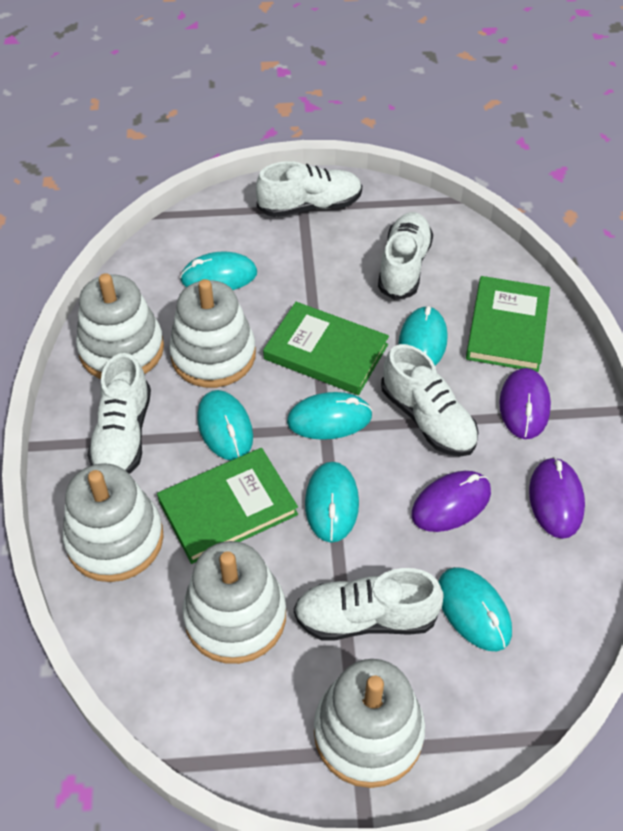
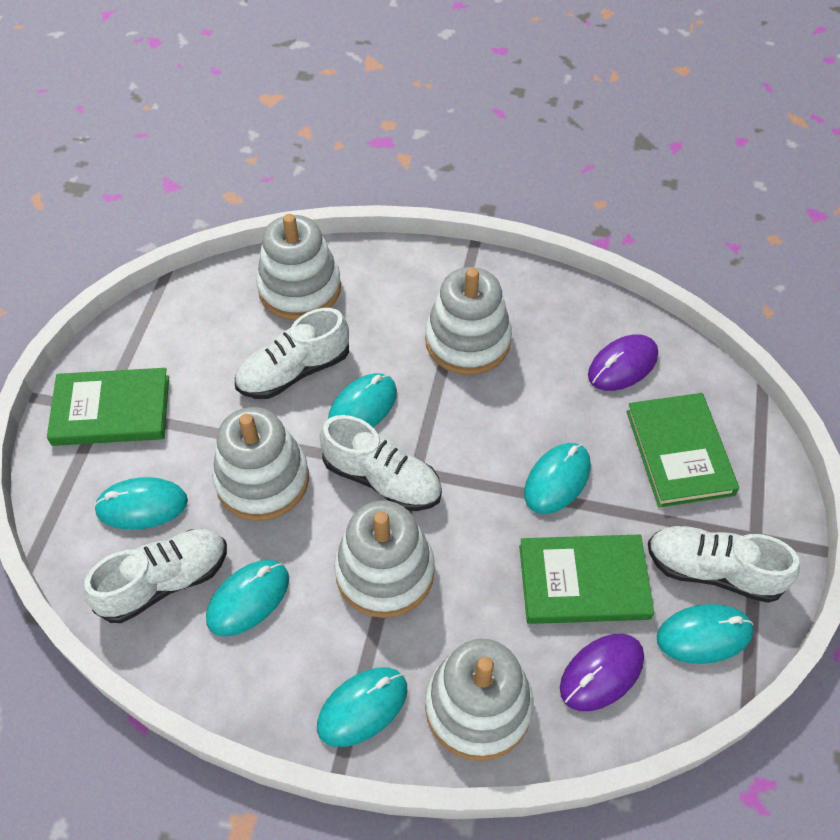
purple mouse: [411,471,491,532] [499,368,551,439] [529,457,585,539] = 3 -> [560,634,644,711] [588,334,658,391] = 2
white shoe: [87,353,151,474] [256,161,362,217] [294,568,444,640] [378,212,433,300] [381,344,479,457] = 5 -> [84,529,227,623] [235,308,349,399] [320,415,442,511] [648,526,800,603] = 4

